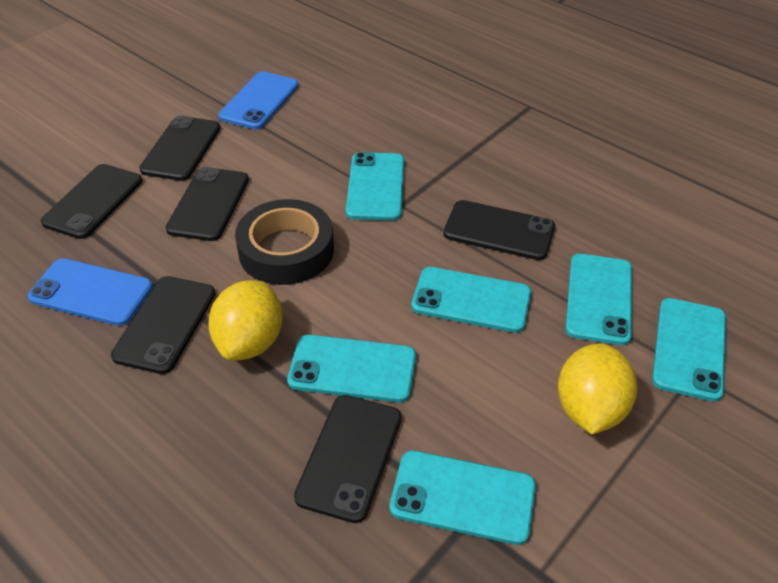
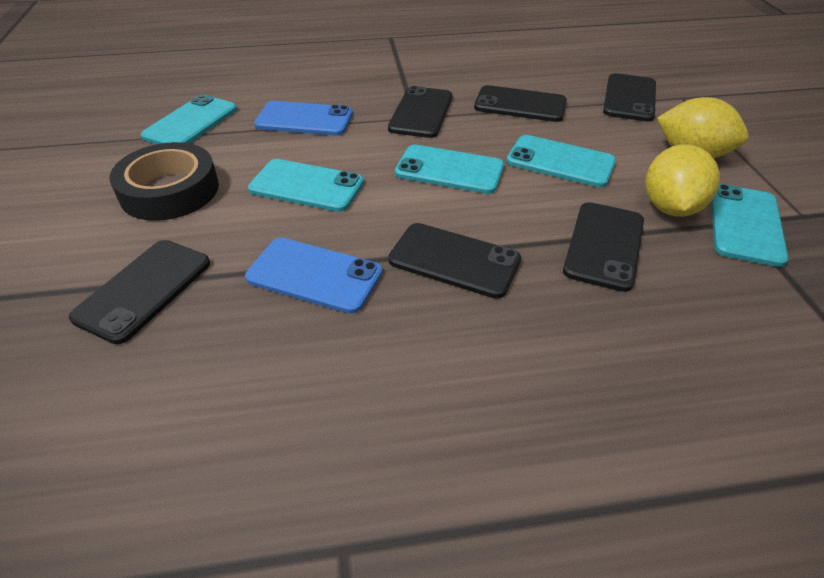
turquoise phone: [287,335,416,403] [346,152,404,221] [390,450,536,545] [411,267,531,333] [565,254,632,345] [652,298,726,401] = 6 -> [141,94,237,144] [248,159,364,212] [395,145,504,194] [506,135,616,187] [711,184,789,267] = 5

